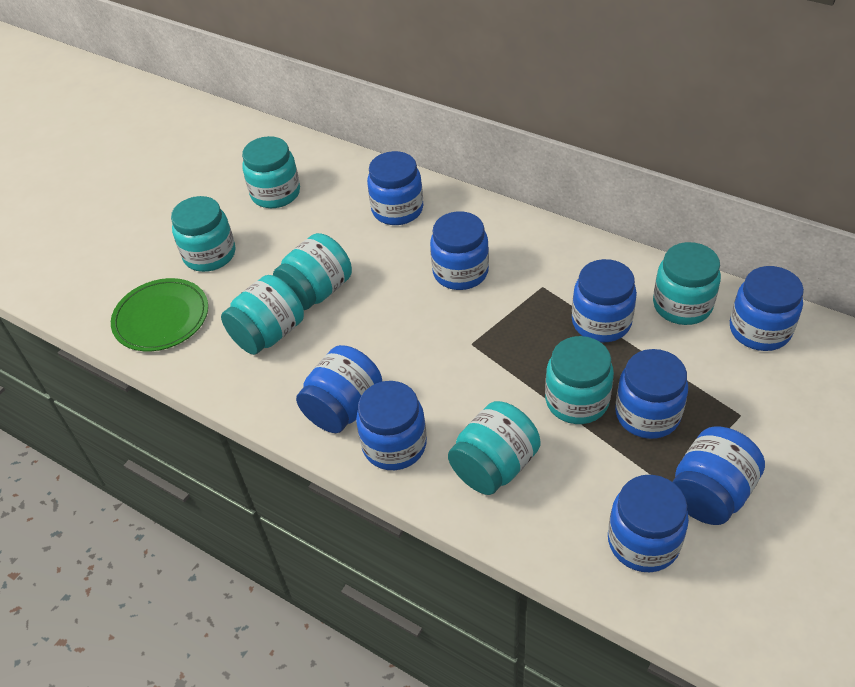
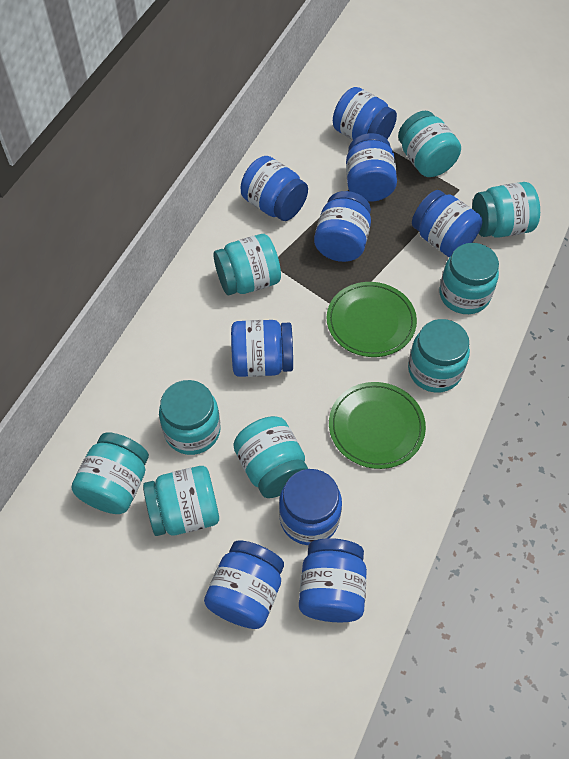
green plate: [111,278,208,351] = 1 -> [327,282,417,357] [329,382,426,469] = 2
turquoise jar: [171,196,235,272] [221,275,304,355] [242,136,300,208] [273,233,352,310] [448,401,541,495] [545,336,614,424] [653,242,721,325] = 7 -> [72,432,149,514] [143,466,219,536] [159,380,221,455] [214,234,281,295] [233,416,308,498] [398,111,461,177] [408,319,470,393] [439,243,499,314] [472,182,540,238] = 9

